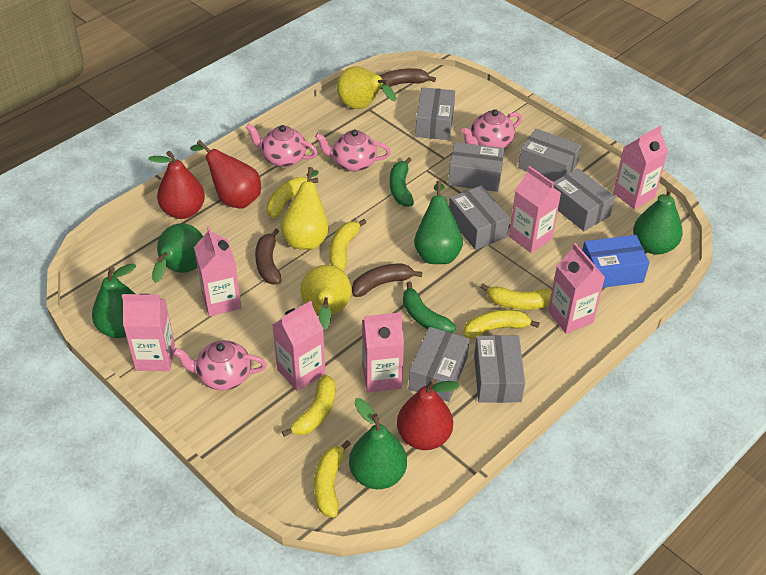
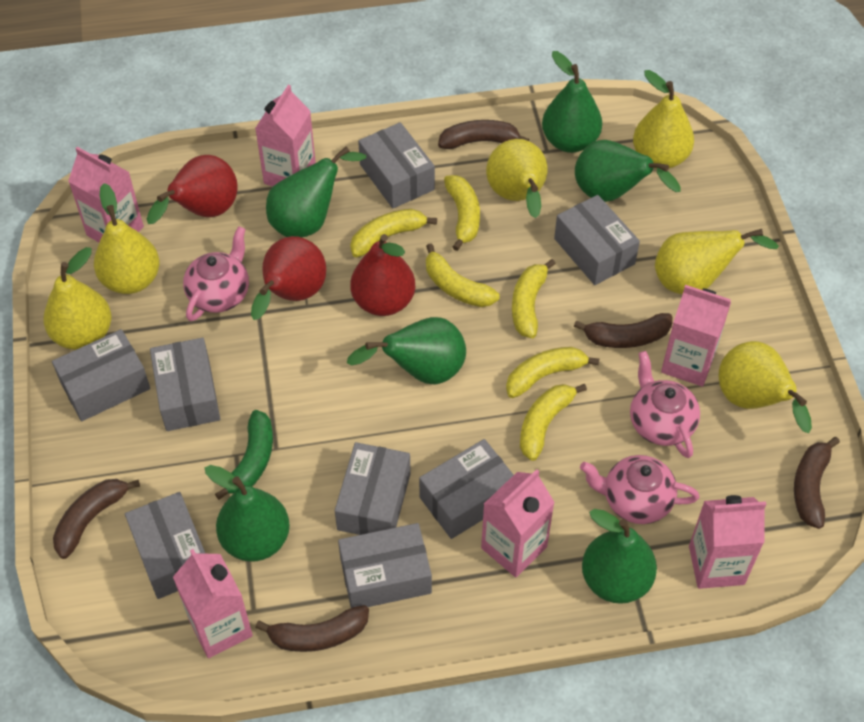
blue box: [582,235,649,288] = 1 -> none = 0
brown banana: [255,229,282,284] [352,263,422,297] [379,68,436,89] = 3 -> [53,479,140,559] [255,605,369,652] [438,120,529,149] [574,313,673,348] [794,437,840,529] = 5
green banana: [390,157,414,207] [403,282,456,333] = 2 -> [215,410,273,500] = 1
green pear: [92,263,136,338] [152,223,203,283] [349,398,407,489] [414,181,463,264] [633,187,683,255] = 5 -> [205,465,290,562] [266,146,366,238] [347,317,466,385] [542,51,602,153] [575,140,681,202] [582,509,657,604] = 6
grey box: [409,327,470,402] [415,87,455,140] [448,142,504,192] [449,186,510,250] [474,335,525,403] [518,128,581,181] [553,168,615,231] = 7 -> [52,329,150,421] [125,492,206,599] [150,338,220,431] [335,442,411,535] [338,523,432,608] [358,122,435,208] [419,439,514,539] [554,195,640,285] = 8
pink carton: [122,294,175,371] [194,226,241,316] [272,301,325,391] [362,312,404,392] [509,166,561,253] [548,243,605,334] [613,126,668,209] = 7 -> [68,147,144,242] [173,549,253,658] [255,85,316,186] [481,469,555,578] [661,285,731,387] [689,495,766,589] = 6
pink teapot: [173,340,267,391] [246,124,318,167] [315,130,391,172] [461,109,522,148] = 4 -> [183,226,249,321] [580,455,699,524] [630,351,700,458] = 3
yellow pear: [280,167,329,250] [300,265,351,330] [337,66,396,109] = 3 -> [44,247,111,350] [94,183,159,294] [486,139,548,218] [633,70,694,169] [655,229,779,295] [719,341,812,433] = 6

